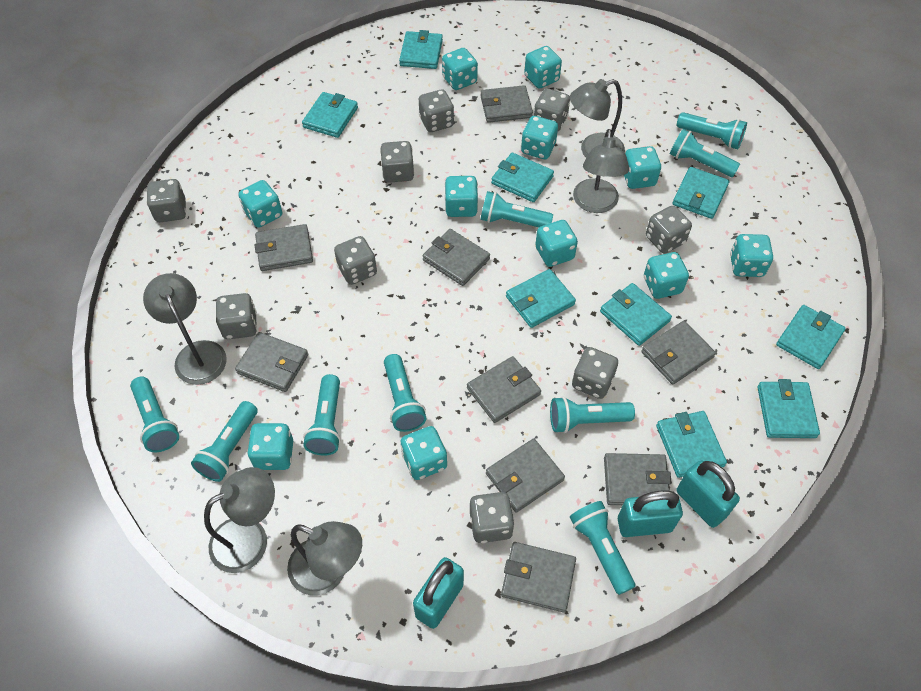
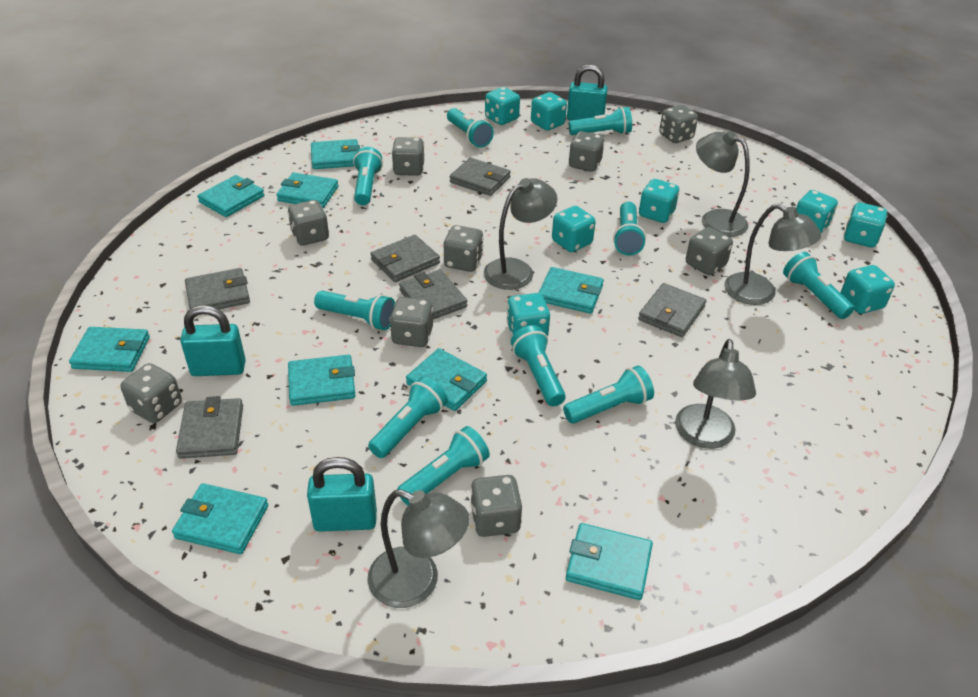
grey wallet: [235,332,308,392] [255,224,313,271] [422,229,490,286] [467,356,541,423] [480,85,533,123] [486,438,565,513] [501,542,576,613] [604,453,672,505] [641,321,716,385] = 9 -> [176,396,243,459] [185,268,250,309] [370,235,440,282] [399,270,467,319] [450,158,511,196] [638,283,706,337] = 6
turquoise dice: [238,180,282,228] [247,423,293,470] [400,426,447,480] [442,48,478,90] [445,176,478,217] [521,116,558,159] [524,46,562,89] [535,220,578,267] [624,146,661,189] [644,252,689,299] [730,234,773,277] = 11 -> [485,87,520,125] [506,293,550,337] [531,92,567,131] [552,206,596,252] [639,179,679,223] [796,190,838,233] [841,265,895,314] [844,202,887,247] = 8
turquoise flashlight: [130,377,179,452] [191,401,258,482] [303,374,341,456] [384,354,426,432] [480,191,553,227] [550,396,635,433] [570,501,635,595] [670,129,740,177] [677,112,747,149] = 9 -> [314,291,395,330] [353,147,383,205] [368,377,448,458] [397,426,490,505] [447,108,494,148] [511,325,566,406] [563,366,654,424] [569,107,632,135] [613,202,646,255] [783,252,854,319] = 10

